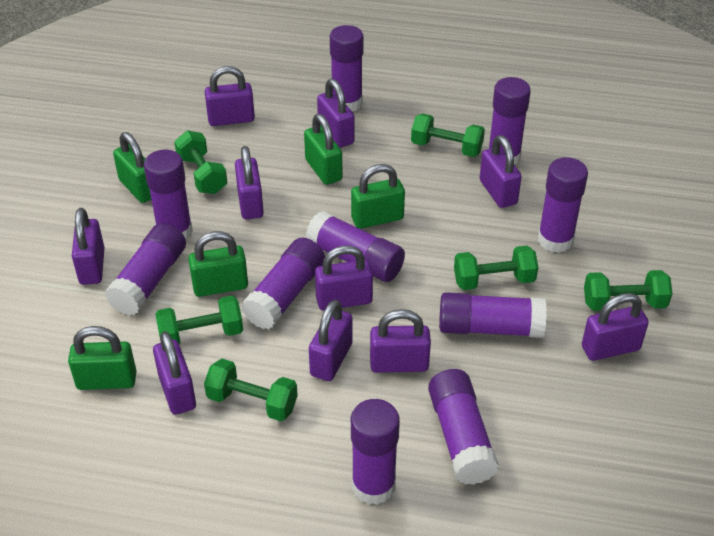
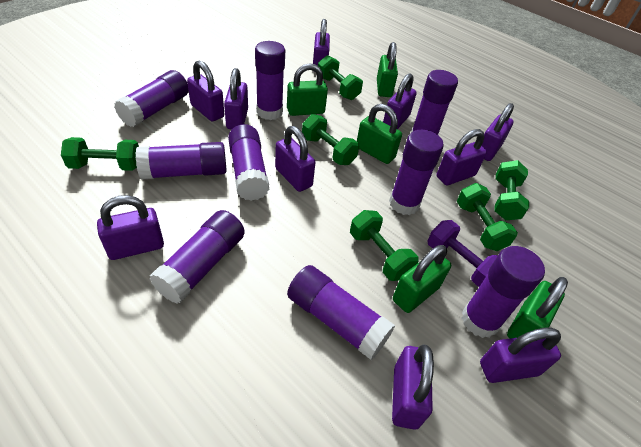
purple dumbbell: none = 0 -> [427,220,497,287] = 1
purple glue stick: [105,223,186,316] [144,150,193,240] [241,238,325,329] [306,211,405,282] [330,25,363,112] [351,399,400,505] [428,369,499,485] [439,292,547,338] [488,77,531,165] [538,157,588,253] = 10 -> [114,70,188,127] [135,142,227,180] [149,210,245,303] [228,124,269,201] [255,41,285,120] [287,265,395,360] [389,130,444,215] [411,70,458,135] [462,246,545,338] = 9

